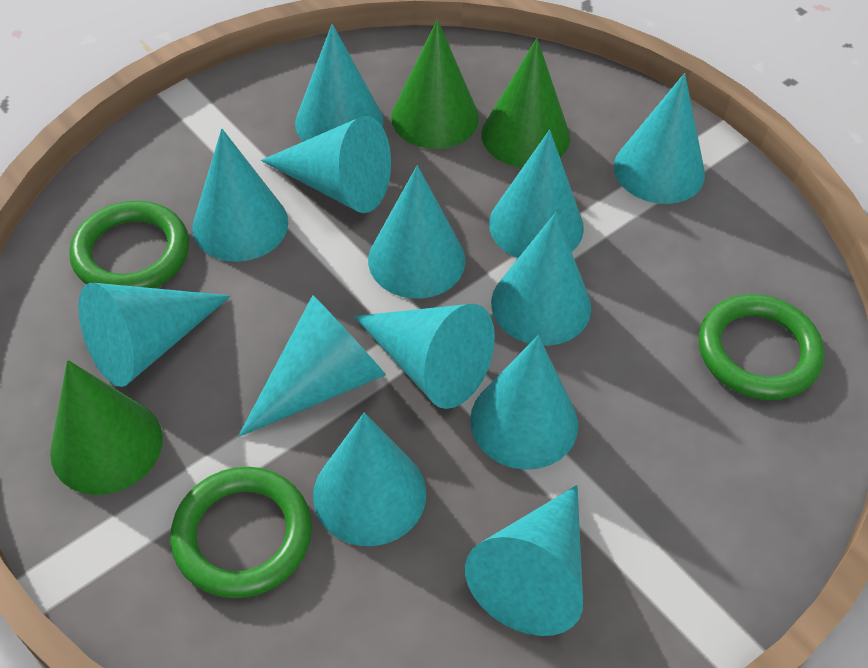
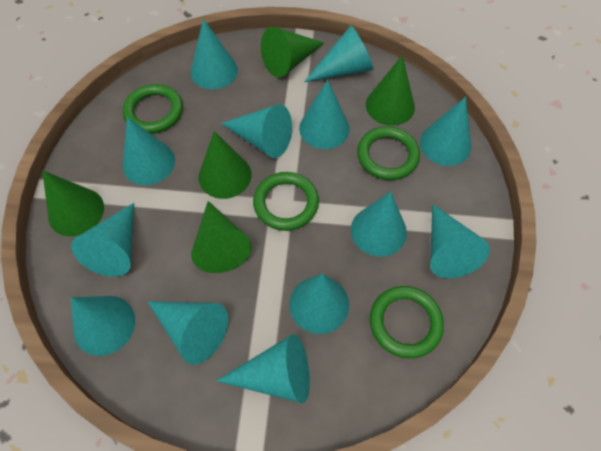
green cone: [50,360,163,495] [391,19,479,149] [481,38,570,168] = 3 -> [42,170,104,237] [191,201,251,273] [199,131,251,199] [261,27,324,78] [366,56,415,126] = 5
green ring: [69,201,189,288] [170,467,312,598] [699,294,825,400] = 3 -> [123,84,183,134] [253,172,319,231] [357,126,420,180] [370,286,444,359] = 4

